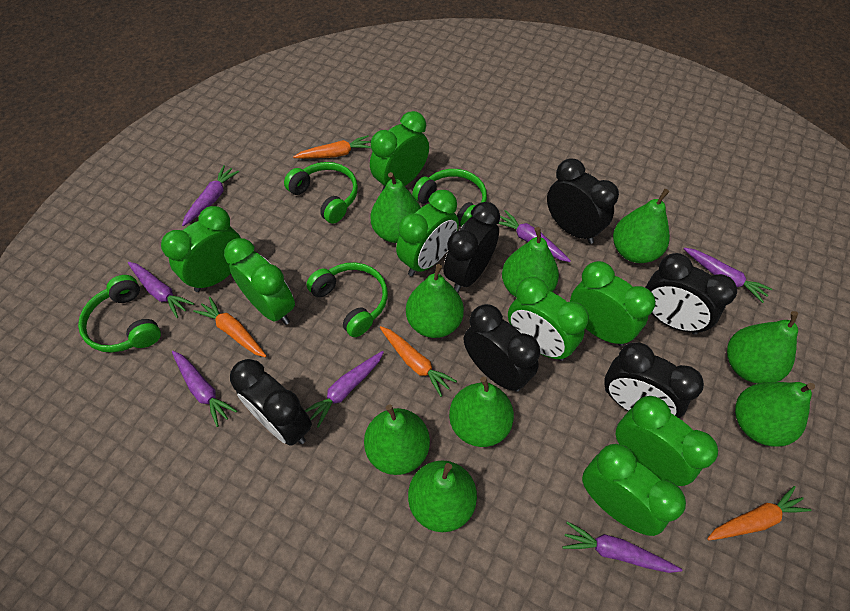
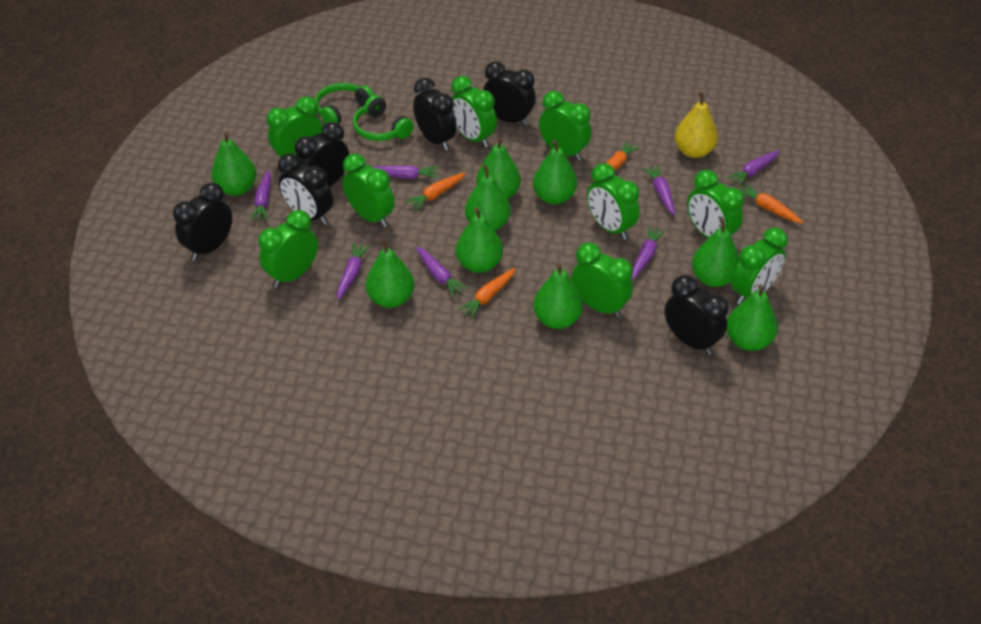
green clock: [161,206,241,292] [224,238,295,325] [370,111,429,191] [396,190,459,276] [508,277,589,361] [570,261,656,346] [582,444,686,536] [616,396,718,486] = 8 -> [258,210,318,288] [267,96,323,157] [343,154,395,227] [451,76,497,147] [539,91,591,161] [571,243,633,318] [587,163,640,240] [687,170,744,238] [731,228,788,304] = 9
green headphones: [78,275,161,353] [284,162,358,224] [306,262,388,337] [412,169,487,227] = 4 -> [315,83,374,124] [353,95,414,141] = 2
yellow pear: none = 0 -> [675,92,718,158] = 1

